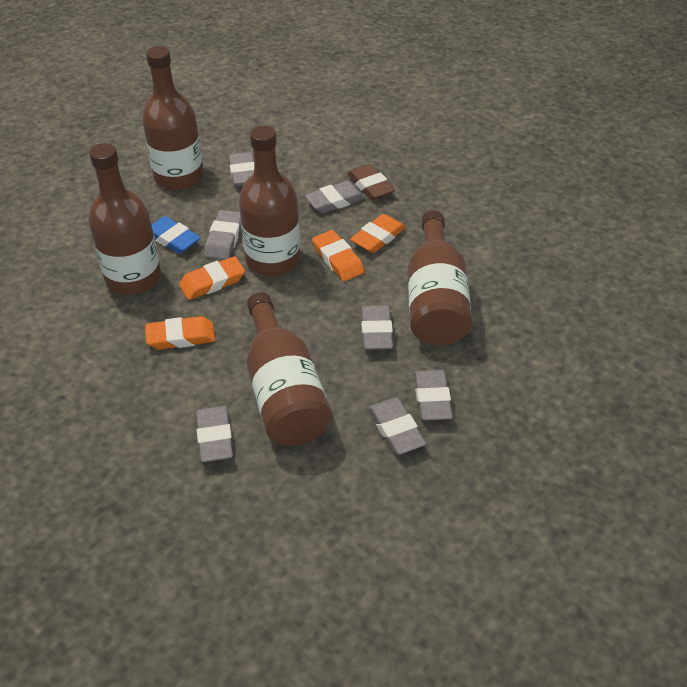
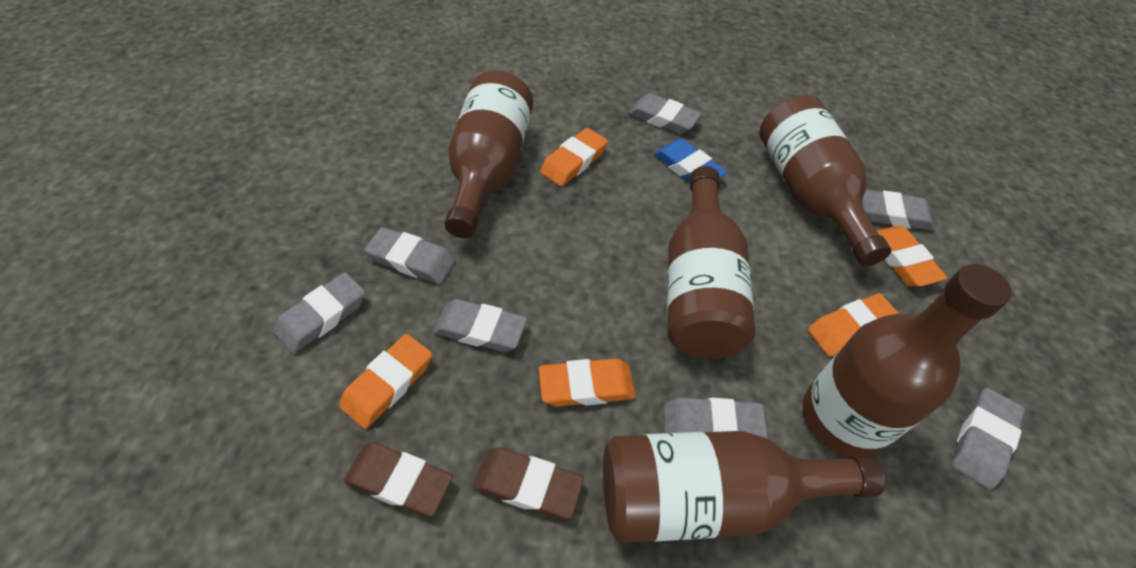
brown eraser: [348,164,395,200] = 1 -> [344,442,453,517] [473,448,584,519] = 2
orange eraser: [145,316,215,350] [179,256,245,300] [312,230,364,281] [350,214,406,253] = 4 -> [339,334,432,429] [539,359,636,407] [540,128,608,186] [808,293,899,357] [876,226,947,287] = 5

